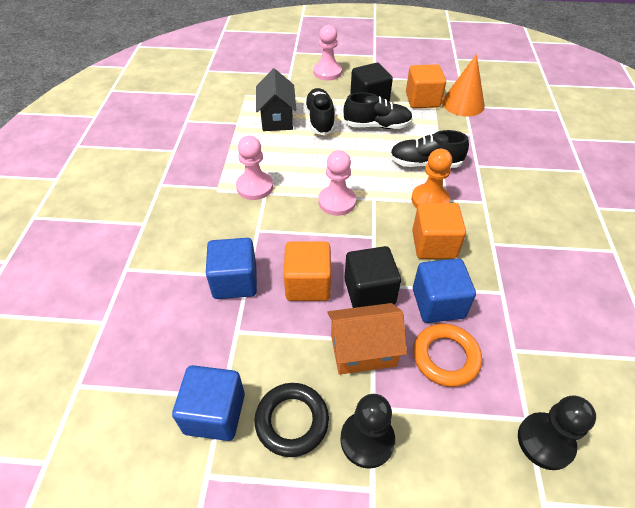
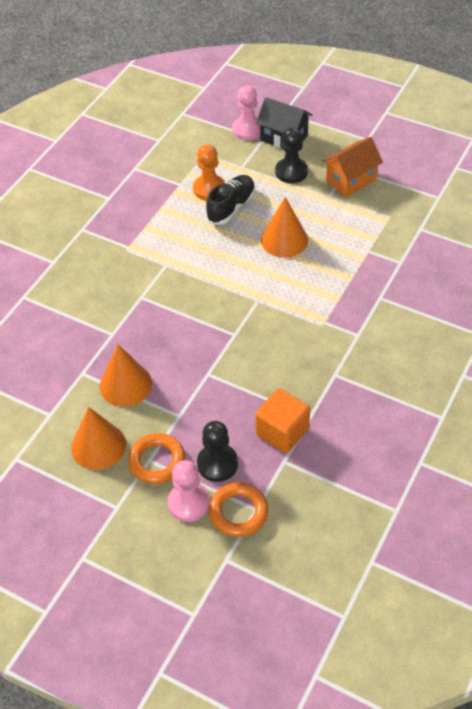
black cube: [344,246,401,308] [350,63,393,102] = 2 -> none = 0
black ring: [254,383,329,457] = 1 -> none = 0
black shoe: [305,88,335,135] [343,92,413,129] [390,130,469,168] = 3 -> [206,175,255,225] = 1
blue cube: [172,365,245,441] [206,238,257,299] [413,258,476,323] = 3 -> none = 0
orange cone: [442,54,485,116] = 1 -> [71,407,126,470] [100,344,152,407] [261,197,308,258] = 3
orange cube: [284,242,331,301] [406,64,446,108] [412,203,466,259] = 3 -> [255,388,310,453] = 1
orange ring: [413,324,482,387] = 1 -> [128,433,185,484] [209,482,269,537] = 2
pink pawn: [236,136,273,200] [313,25,342,80] [318,150,356,216] = 3 -> [168,460,210,522] [232,85,260,140] = 2

